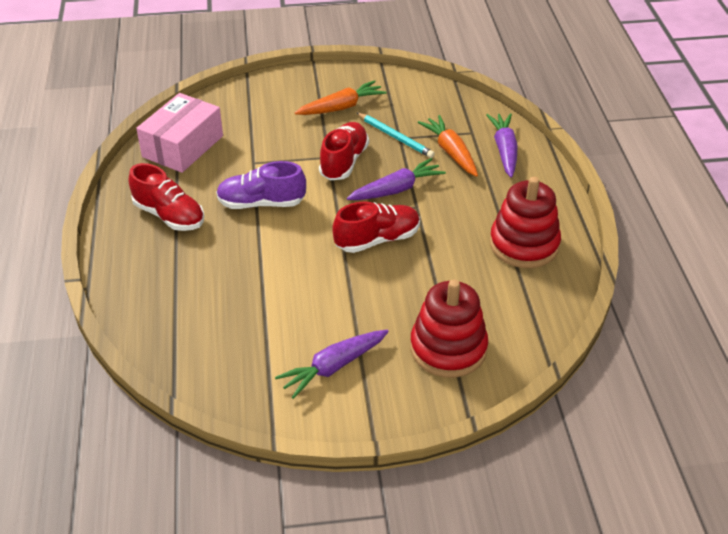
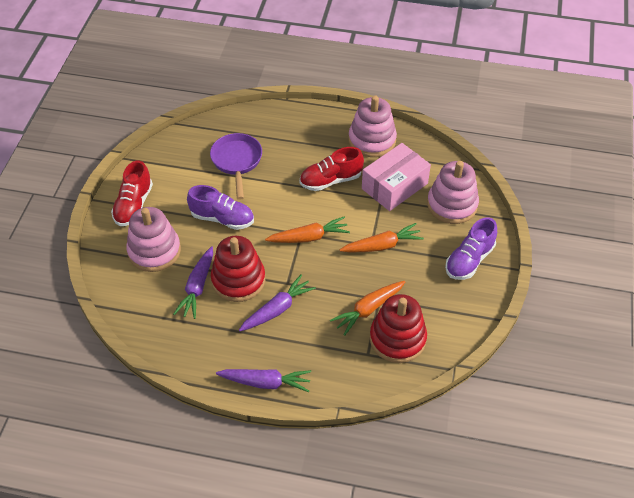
orange carrot: [295,80,387,115] [418,115,478,177] = 2 -> [265,216,350,243] [330,281,405,336] [340,223,424,252] = 3
pink stacking toy: none = 0 -> [126,207,181,272] [349,96,397,157] [427,161,479,224] = 3
purple pan: none = 0 -> [210,133,262,200] = 1
purple shoe: [216,161,306,209] = 1 -> [187,185,254,230] [445,217,497,280] = 2
red shoe: [128,163,204,231] [319,122,369,181] [332,201,420,253] = 3 -> [111,160,153,226] [300,147,364,191] = 2
turquoise pencil: [356,112,435,158] = 1 -> none = 0

